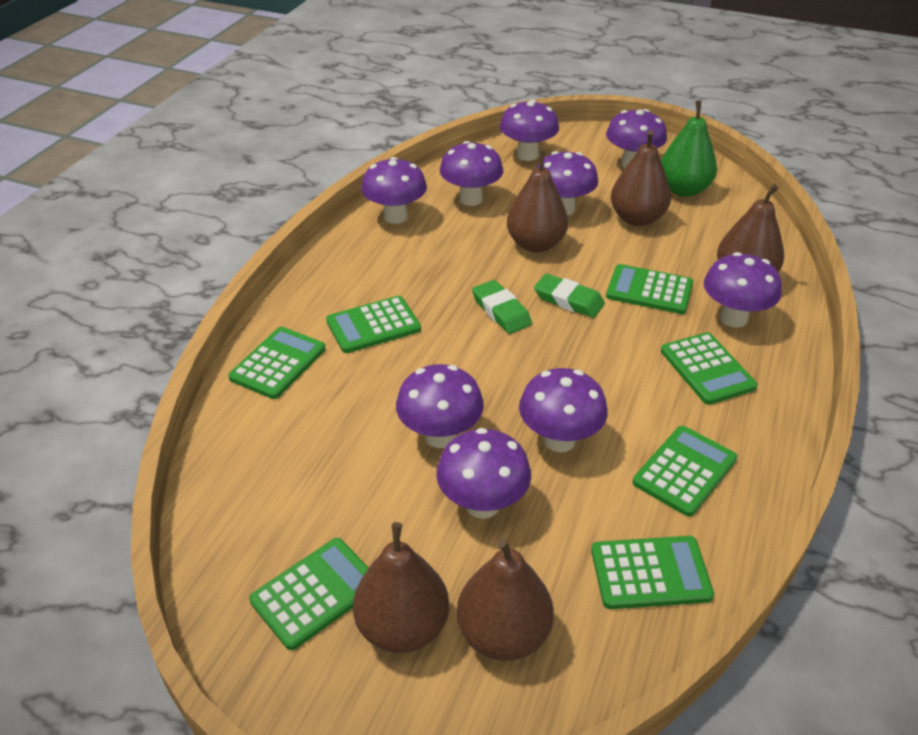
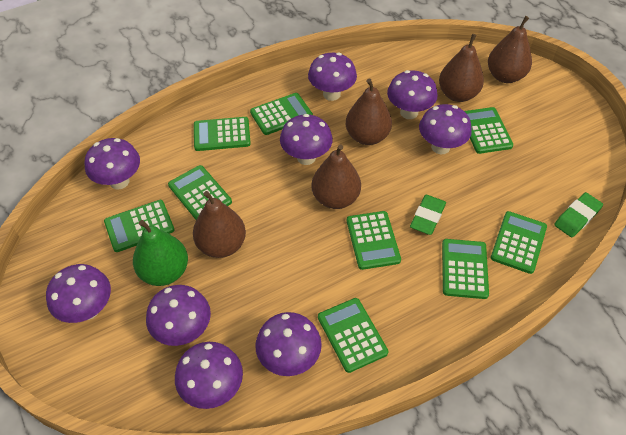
green calculator: [228,327,325,399] [249,538,368,650] [326,296,421,353] [591,536,714,609] [606,264,693,314] [632,426,737,517] [661,332,757,405] = 7 -> [104,200,174,252] [168,165,232,220] [194,117,251,151] [250,93,313,135] [318,298,388,373] [347,211,401,270] [442,239,489,299] [464,107,513,154] [491,211,547,274] = 9

